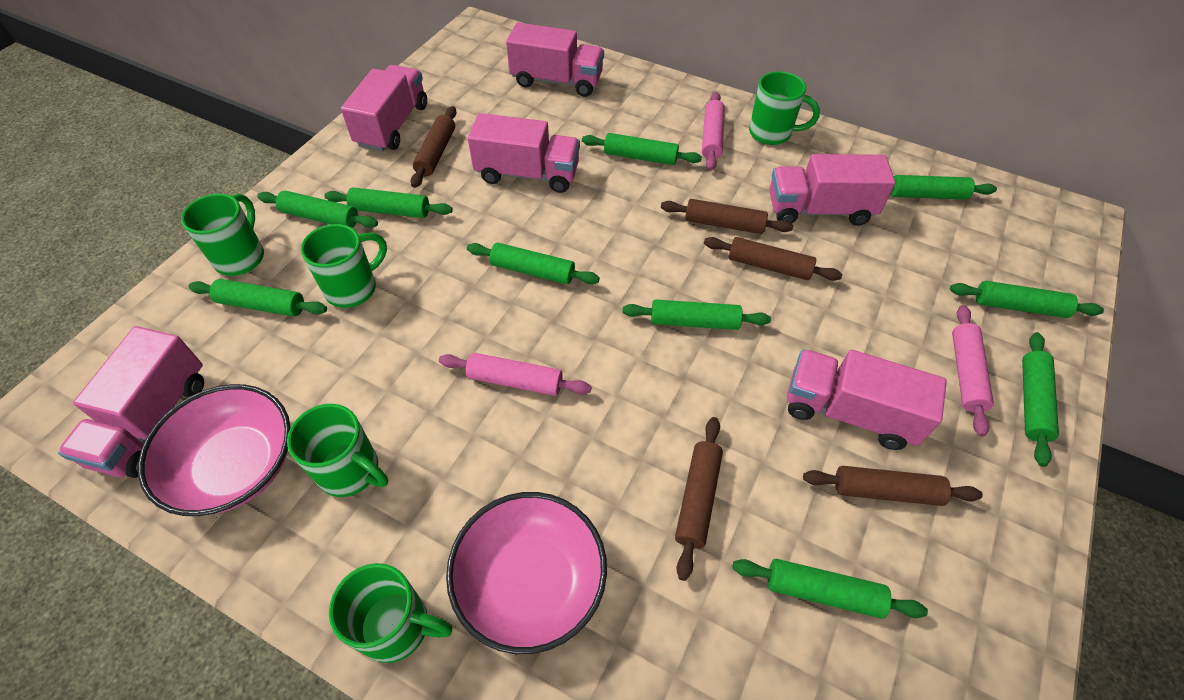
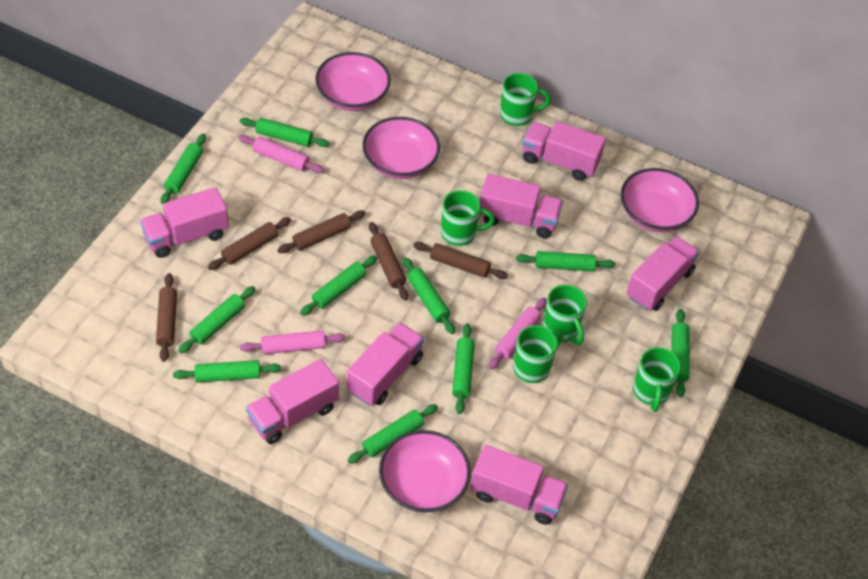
pink bowl: [138,384,291,516] [446,492,607,654] = 2 -> [315,52,391,111] [362,117,440,179] [379,430,471,513] [620,168,699,232] = 4
pink truck: [58,326,204,478] [341,65,427,152] [468,113,580,193] [506,23,604,97] [769,154,896,226] [787,349,947,450] = 6 -> [140,187,229,258] [246,359,339,444] [347,322,424,406] [470,445,568,525] [479,174,563,238] [522,121,606,181] [626,236,700,311] = 7

